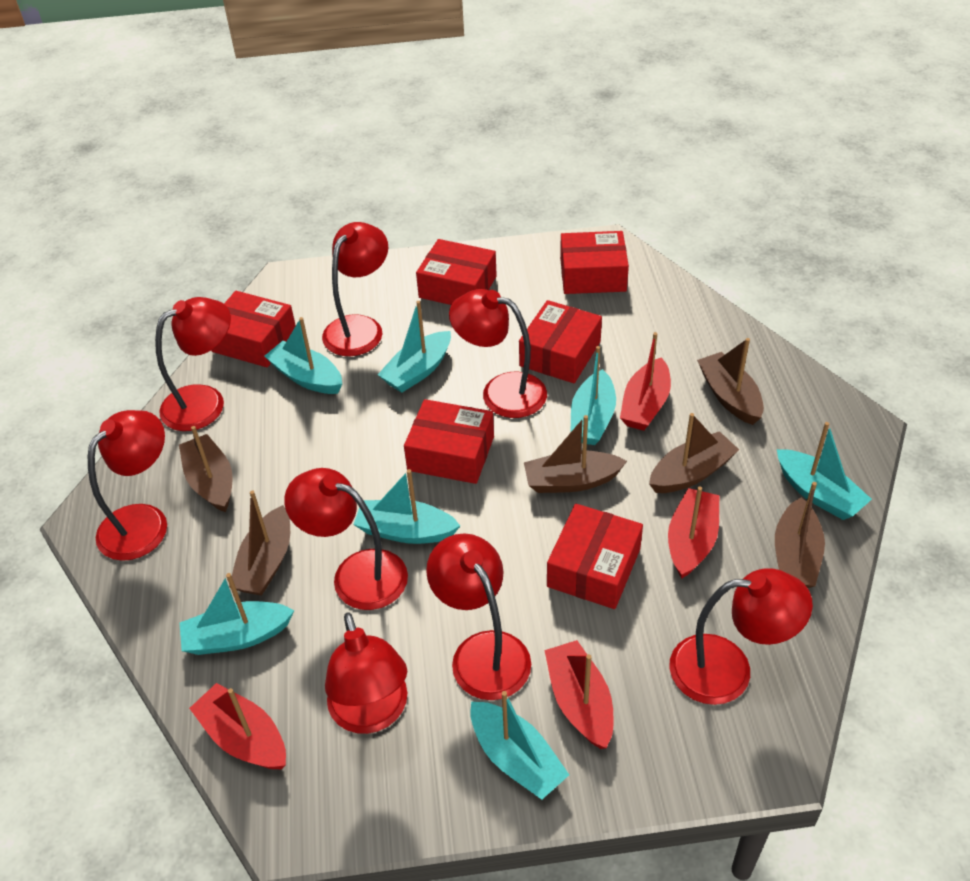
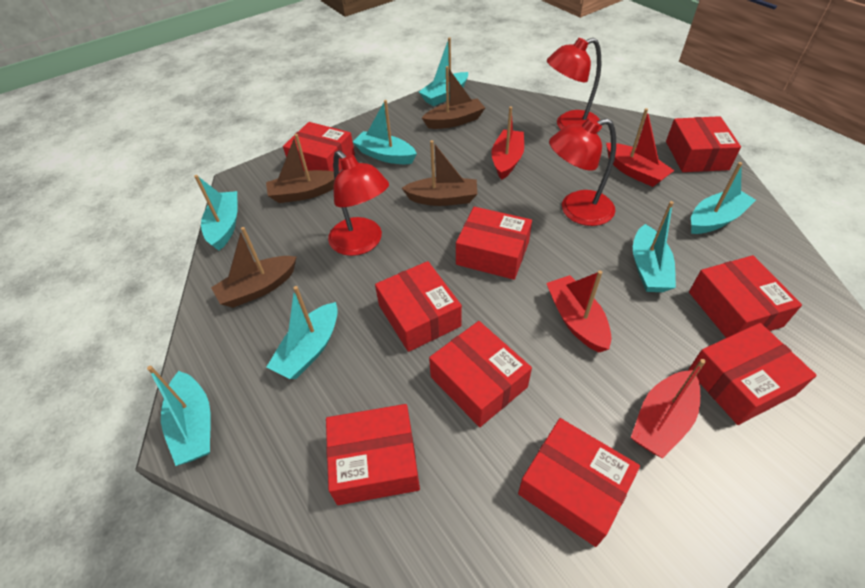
brown boat: [179,426,233,512] [229,490,290,596] [524,415,627,493] [649,413,739,493] [697,338,764,425] [775,482,825,588] = 6 -> [211,227,296,308] [266,134,335,203] [402,140,477,206] [422,66,485,129] = 4
red box: [211,291,296,367] [404,399,494,484] [416,239,497,305] [519,300,602,383] [547,504,643,609] [560,231,629,294] = 6 -> [283,122,355,172] [326,404,420,505] [375,261,462,352] [429,321,532,427] [456,207,532,280] [518,418,640,547] [666,116,741,172] [688,323,817,425] [689,255,802,338] = 9
red lamp: [88,410,167,561] [155,297,231,431] [284,468,408,610] [322,222,388,356] [325,612,407,734] [426,533,531,700] [449,289,547,418] [669,568,813,705] = 8 -> [328,150,389,256] [547,38,602,132] [549,118,616,226] = 3

